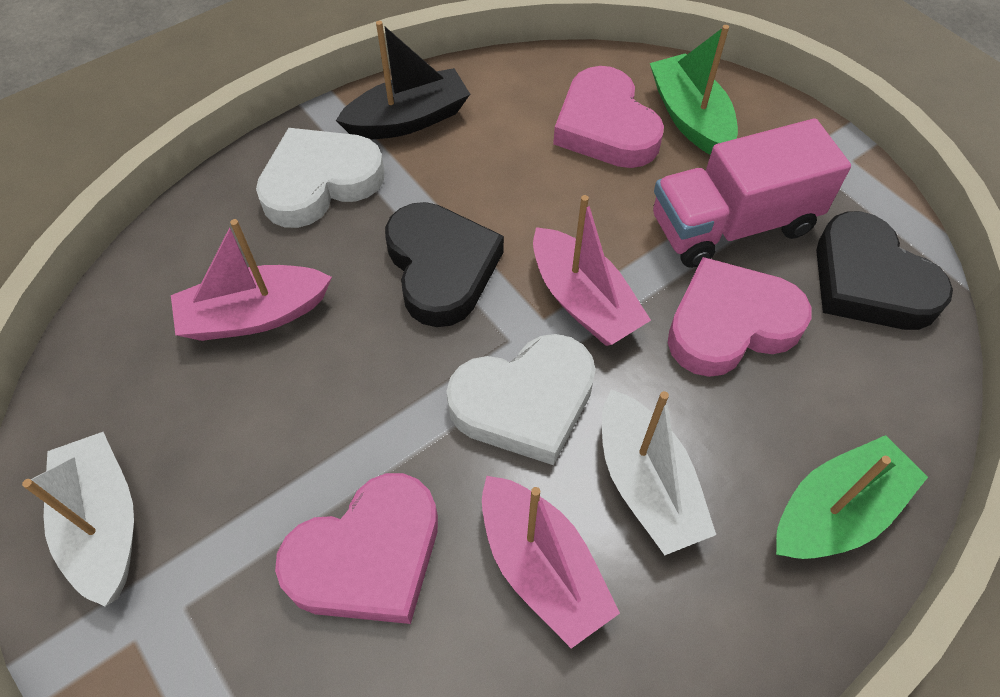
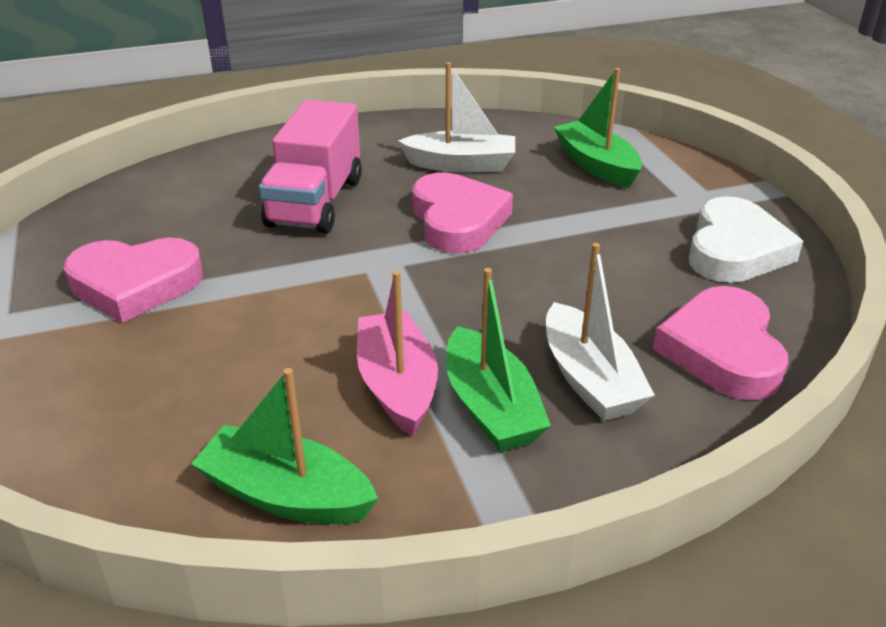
black boat: [336,21,470,140] = 1 -> none = 0
black heart: [385,202,504,327] [816,211,953,330] = 2 -> none = 0
green boat: [650,25,738,155] [776,435,928,559] = 2 -> [191,368,378,524] [446,268,551,452] [554,68,642,188] = 3
pink boat: [171,219,332,341] [482,476,620,648] [533,195,651,346] = 3 -> [357,271,438,436] = 1
white heart: [256,128,385,228] [446,334,596,465] = 2 -> [689,196,803,283] = 1

